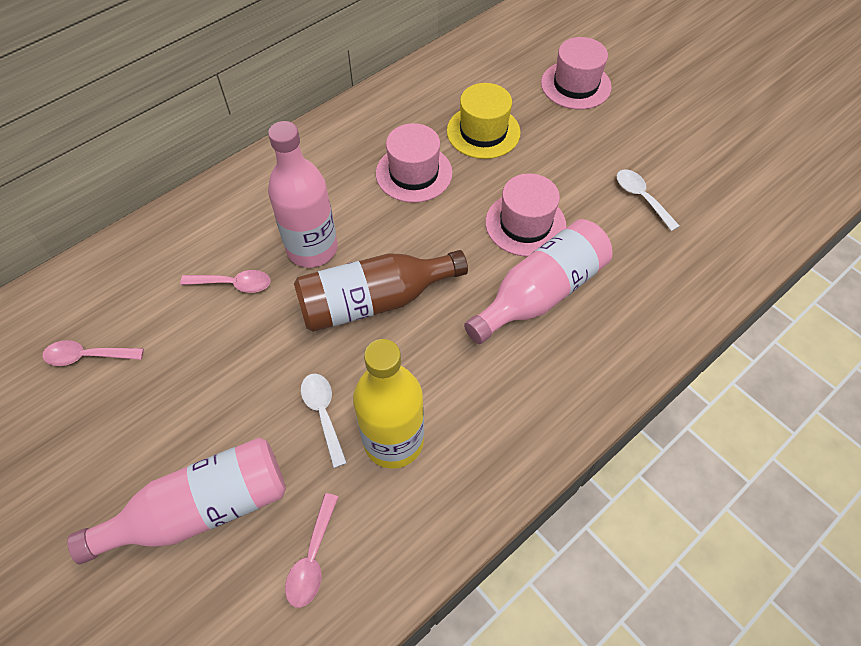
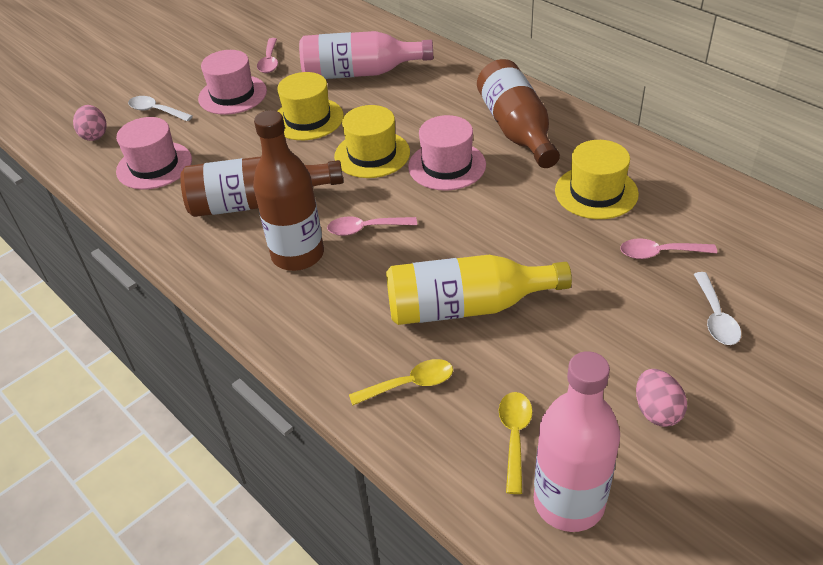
brown bottle: [294,250,468,332] = 1 -> [180,156,343,217] [253,110,324,271] [477,59,560,168] = 3
pink bottle: [67,437,286,564] [268,121,338,268] [464,219,612,344] = 3 -> [299,31,433,79] [534,351,620,532] = 2
pink egg: none = 0 -> [73,105,107,141] [636,369,687,427] = 2
yellow hat: [447,83,521,159] = 1 -> [277,72,344,140] [334,105,410,178] [555,140,639,219] = 3
yellow spoon: none = 0 -> [349,359,453,406] [499,392,533,494] = 2

